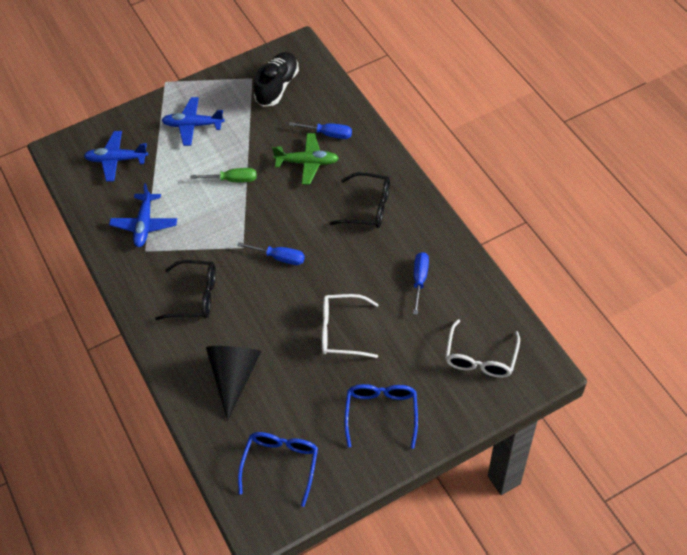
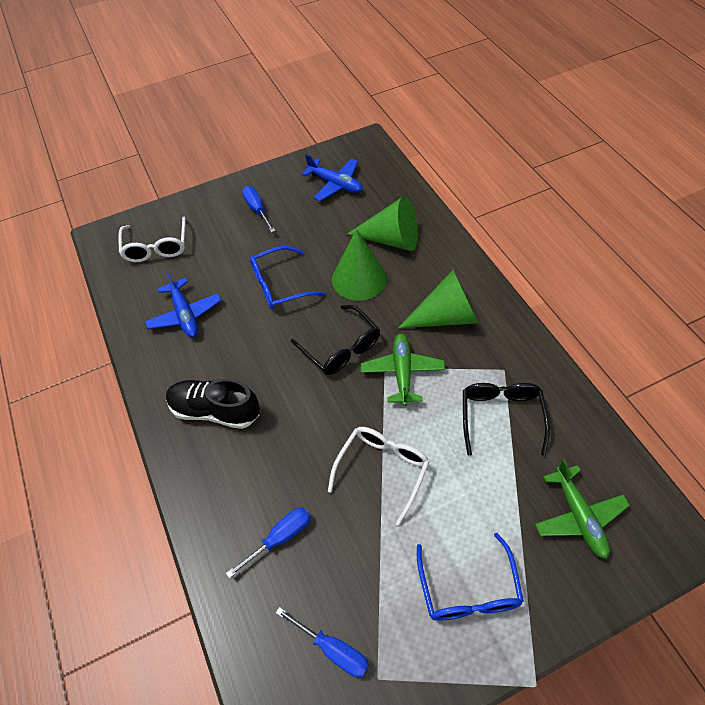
black cone: [206,346,261,421] = 1 -> none = 0
blue plane: [84,131,148,182] [109,183,177,247] [162,97,225,146] = 3 -> [145,271,222,337] [302,154,362,201] = 2
green cone: none = 0 -> [332,229,387,301] [347,196,418,251] [398,270,478,329] = 3
green plane: [272,133,339,185] = 1 -> [361,334,445,406] [535,459,630,559] = 2
green screwdriver: [190,168,257,182] = 1 -> none = 0

